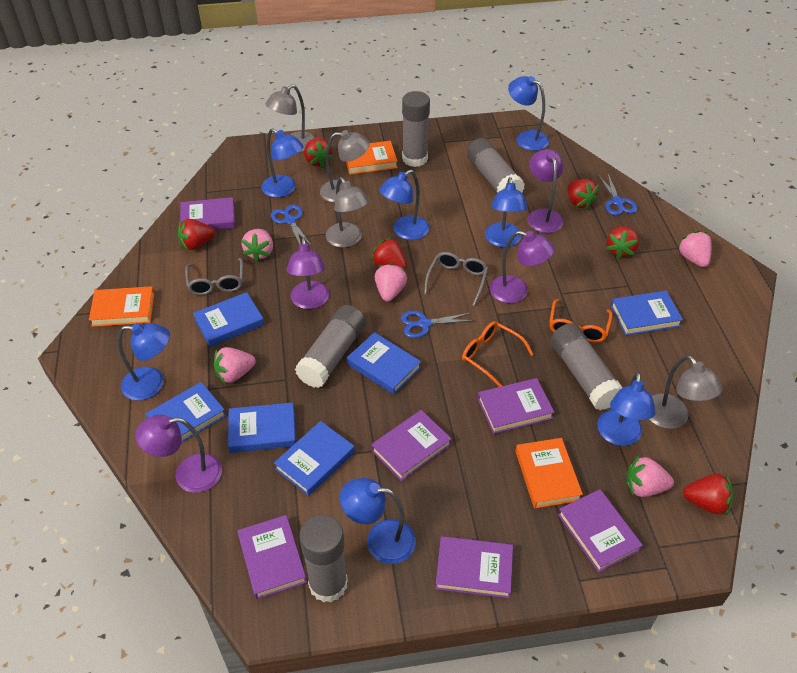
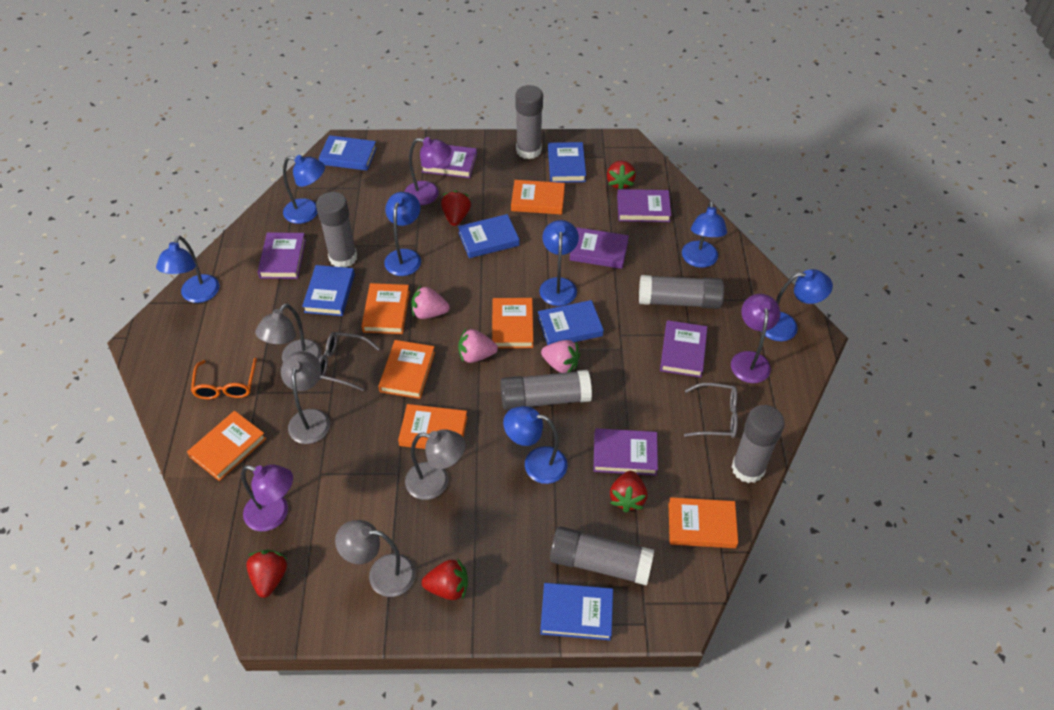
blue scissors: [271,205,312,246] [401,311,474,338] [598,174,637,215] = 3 -> none = 0
grey glue stick: [295,305,366,388] [299,515,348,602] [402,91,430,167] [467,138,525,193] [550,323,623,410] = 5 -> [316,192,357,268] [500,370,592,410] [516,85,543,159] [550,526,654,585] [639,275,724,309] [732,405,785,483] = 6
orange book: [89,286,155,327] [346,141,398,175] [515,438,583,509] = 3 -> [187,411,266,481] [362,283,410,334] [379,340,435,399] [398,404,467,449] [492,298,533,348] [511,180,565,215] [668,497,738,548] = 7
orange glasses: [462,321,534,387] [549,299,613,343] = 2 -> [191,358,257,399] = 1
pink strawberry: [213,347,256,383] [241,229,273,262] [375,263,407,302] [626,456,674,497] [677,231,712,267] = 5 -> [411,286,450,319] [458,329,498,363] [541,340,580,373] = 3
purple lamp: [135,415,222,493] [287,237,329,309] [490,231,555,303] [528,149,564,233] = 4 -> [241,464,293,531] [405,137,451,205] [731,294,781,383] = 3
red strawberry: [178,219,215,250] [304,138,333,168] [371,237,407,271] [567,179,599,209] [606,226,639,259] [683,473,734,516] = 6 -> [246,550,287,598] [422,558,468,600] [441,190,471,226] [607,160,636,189] [610,471,647,513] = 5

